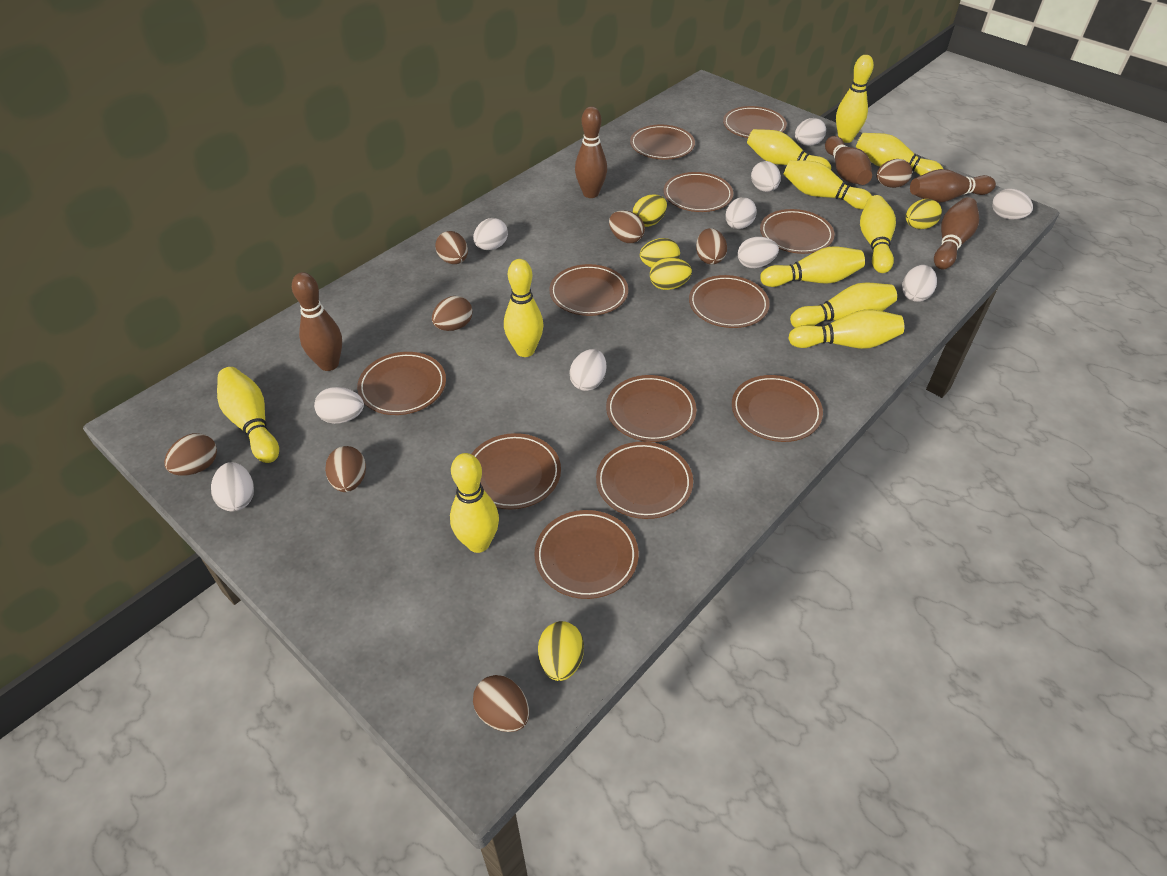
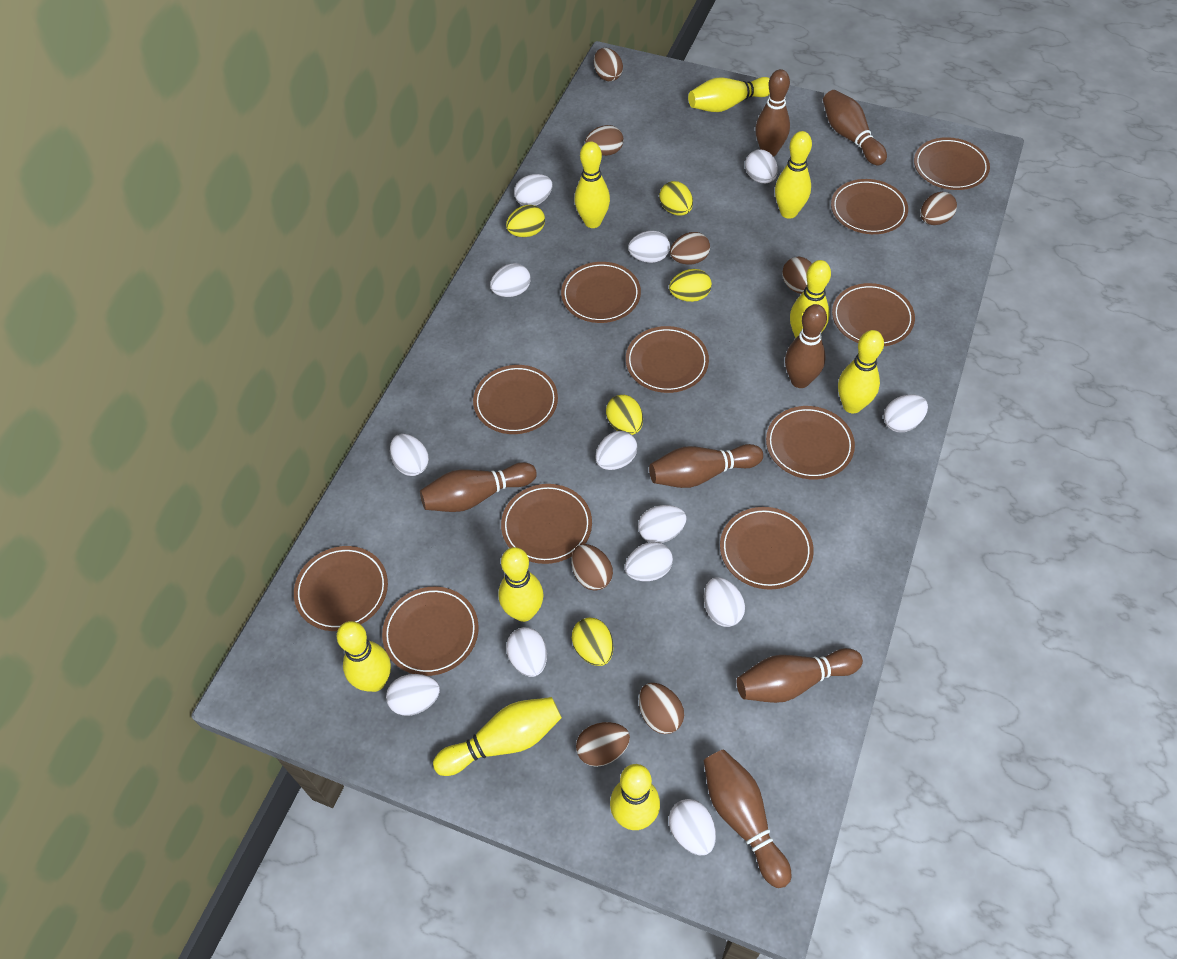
brown bowling pin: [292,272,342,371] [575,106,607,198] [825,136,872,185] [910,169,996,203] [934,197,979,269] = 5 -> [420,462,537,512] [649,444,763,488] [703,749,791,888] [737,648,863,703] [755,69,790,157] [785,304,827,388] [823,90,887,165] = 7
brown plate: [357,352,446,415] [471,433,561,510] [534,510,639,599] [550,264,628,316] [596,442,693,519] [606,375,697,442] [630,125,695,160] [664,172,733,212] [689,275,770,328] [723,106,787,138] [732,375,823,442] [760,209,835,254] = 12 -> [294,546,388,631] [382,587,479,676] [473,365,558,434] [501,484,592,564] [561,262,641,323] [626,326,709,393] [720,507,814,590] [766,406,855,480] [831,179,908,234] [832,283,915,346] [914,137,990,190] = 11
white egg: [211,462,254,511] [314,387,364,424] [473,218,508,250] [570,349,606,391] [726,197,757,229] [738,237,779,268] [751,161,781,192] [795,118,826,146] [902,265,937,302] [992,189,1033,219] = 10 -> [386,674,440,716] [390,434,429,476] [490,263,531,297] [506,627,547,677] [514,174,553,206] [595,431,637,470] [625,542,673,581] [628,231,670,263] [638,505,687,543] [669,799,716,855] [704,577,745,627] [745,149,778,183] [883,394,928,432] = 13
yellow bowling pin: [217,367,279,463] [450,453,499,553] [504,259,544,357] [747,129,831,170] [760,246,865,287] [784,160,872,209] [788,309,904,349] [790,283,897,328] [836,55,874,143] [856,133,943,176] [860,195,896,273] = 11 -> [337,621,391,692] [433,697,562,776] [498,547,543,622] [575,141,610,228] [610,764,660,830] [688,77,770,112] [775,131,812,219] [790,260,831,339] [838,330,884,413] = 9

